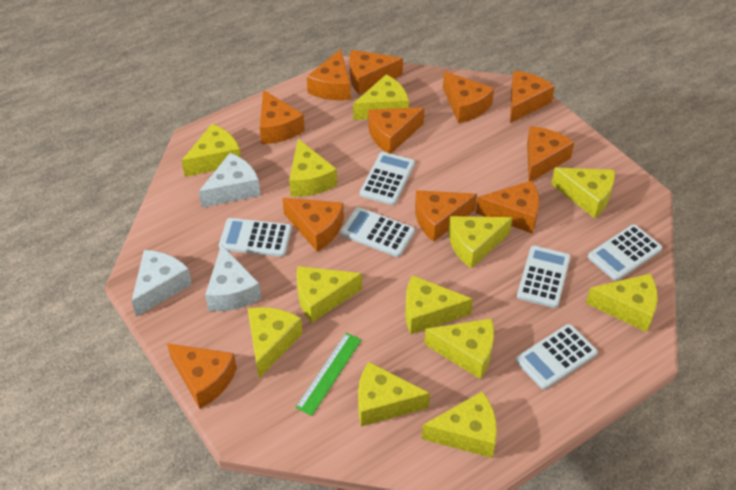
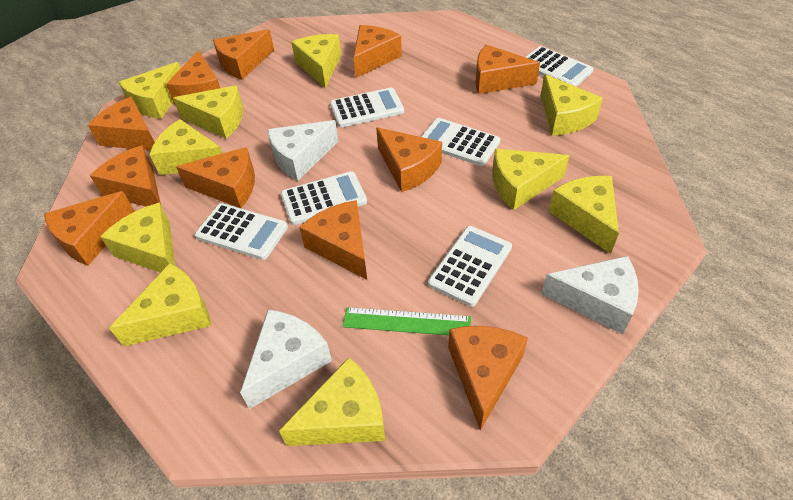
yellow cheese: [181,124,241,177] [247,307,303,378] [289,139,337,197] [296,266,362,323] [353,74,409,120] [358,362,430,426] [405,275,473,334] [422,391,497,458] [424,318,494,379] [449,216,513,268] [551,167,615,218] [586,273,658,332] = 12 -> [100,203,175,273] [109,263,211,347] [119,62,181,119] [149,119,222,175] [173,85,243,139] [279,357,385,446] [291,34,341,88] [492,149,569,210] [541,74,603,136] [549,176,619,254] = 10

